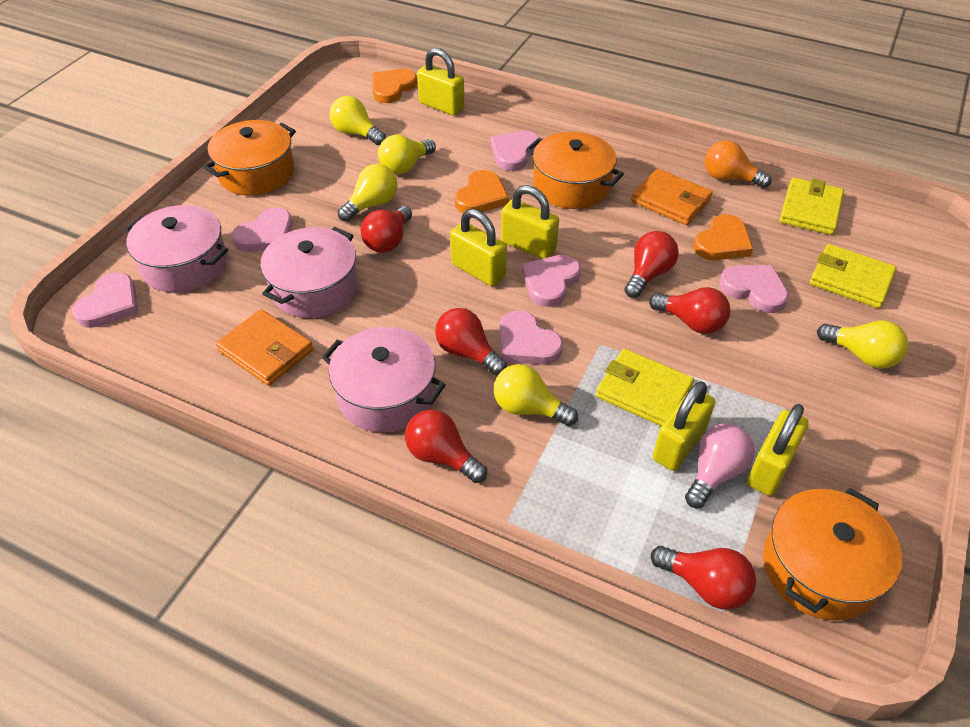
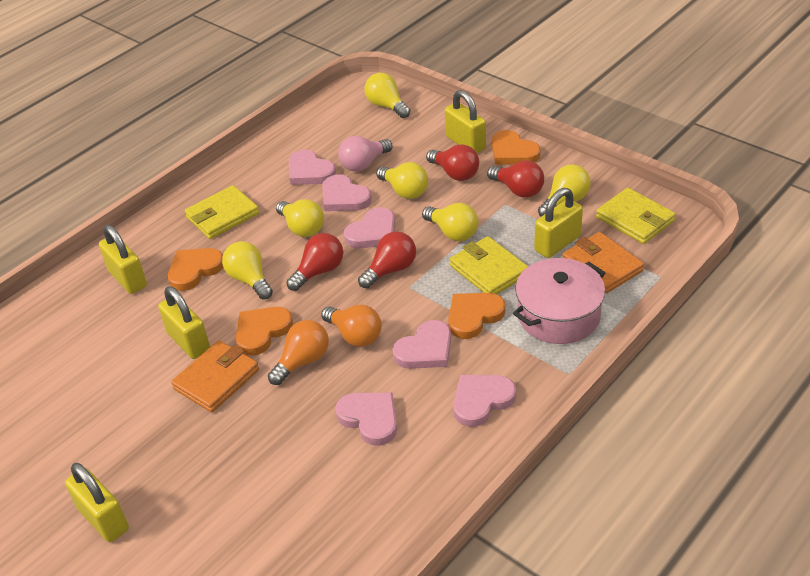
orange heart: [372,69,417,103] [455,170,509,213] [693,214,753,260] = 3 -> [168,248,223,291] [236,307,293,356] [448,293,506,339] [492,130,541,165] = 4
orange light bulb: [705,140,772,188] = 1 -> [268,320,329,385] [321,305,382,347] = 2
orange pot: [203,120,296,196] [526,132,624,209] [763,488,902,620] = 3 -> none = 0
pink pot: [124,205,228,293] [260,227,358,318] [322,327,446,432] = 3 -> [513,258,605,344] = 1
red light bulb: [360,206,412,253] [405,410,487,483] [435,308,507,376] [624,231,679,298] [649,287,730,334] [651,546,756,610] = 6 -> [286,233,343,291] [358,231,416,289] [426,144,479,181] [487,160,544,198] = 4
yellow light bulb: [329,96,386,145] [338,164,398,222] [378,135,436,174] [494,364,578,426] [817,320,909,369] = 5 -> [222,241,273,300] [276,199,324,237] [364,73,410,118] [376,162,428,199] [422,203,478,241] [538,164,591,216] = 6

